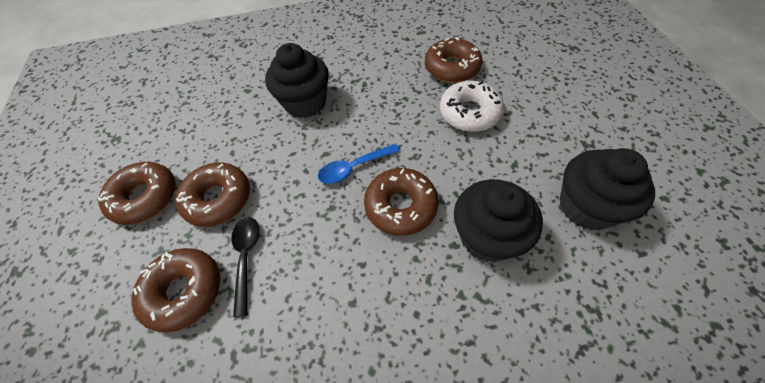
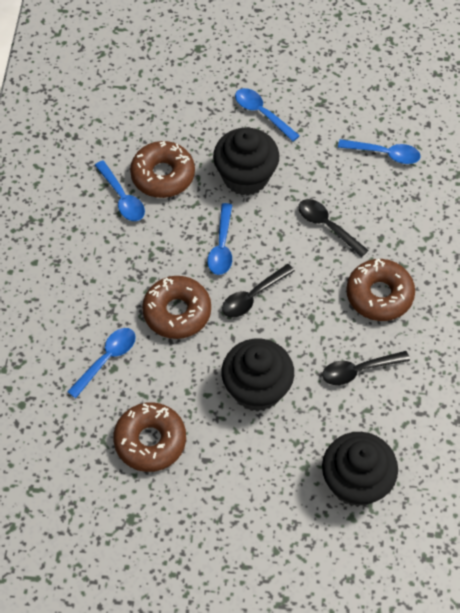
black spoon: [231,217,260,317] = 1 -> [222,264,295,318] [298,199,369,257] [322,351,410,385] = 3
blue spoon: [318,143,400,184] = 1 -> [67,328,136,398] [95,160,145,221] [207,203,232,275] [235,88,300,142] [338,139,421,164] = 5
brown donut: [97,162,176,225] [132,248,220,332] [175,162,250,227] [364,168,438,236] [425,37,482,83] = 5 -> [113,402,186,472] [130,141,195,198] [142,276,211,339] [346,259,415,321] = 4
white donut: [440,80,504,132] = 1 -> none = 0

